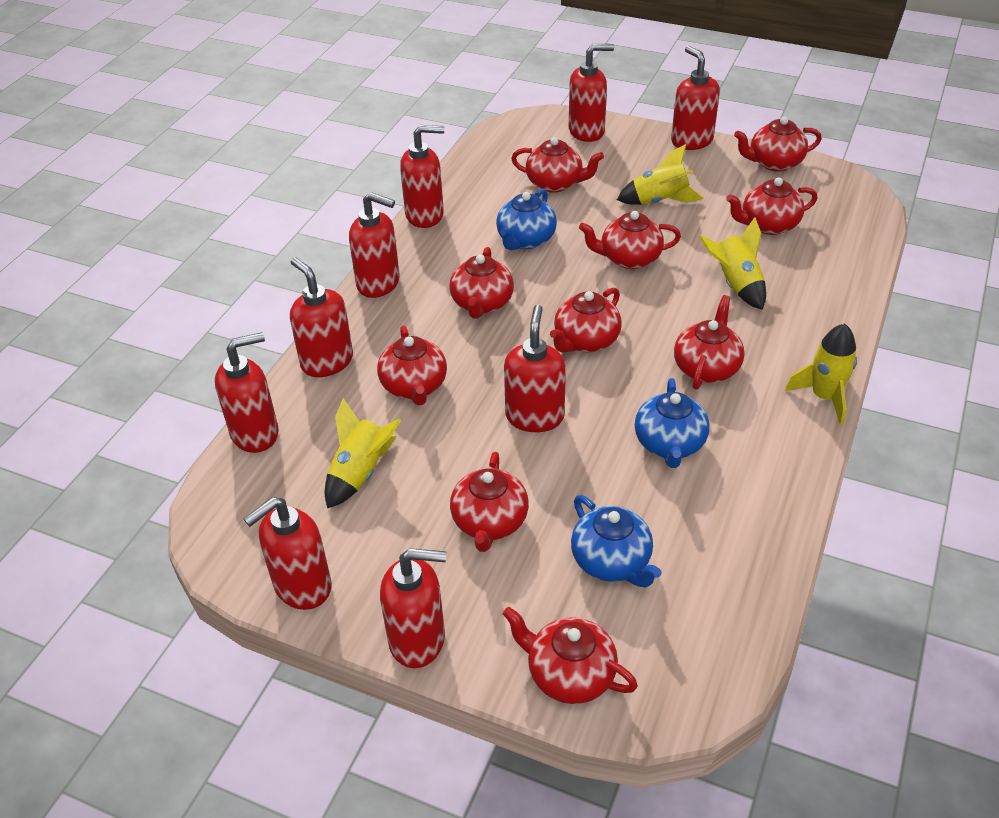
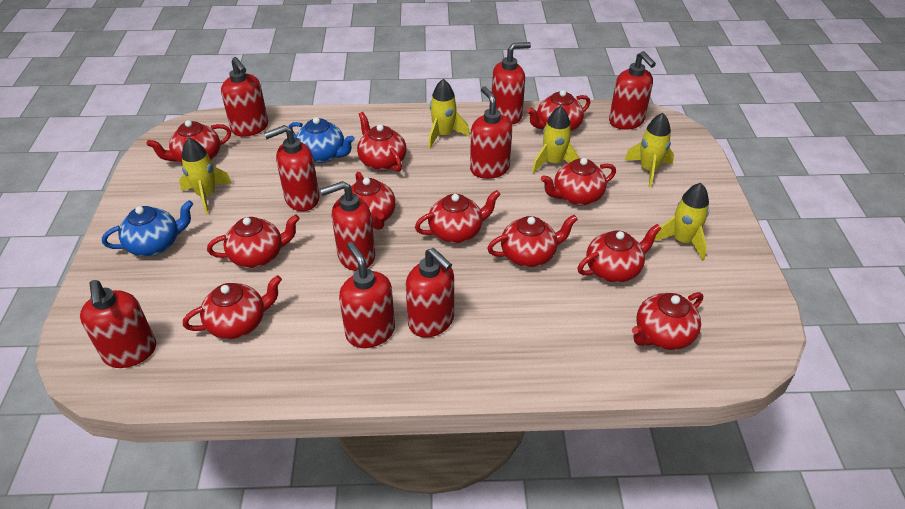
blue teapot: [496,189,557,250] [571,495,661,588] [635,378,710,468] = 3 -> [102,200,193,256] [289,117,355,163] = 2
red teapot: [377,326,447,406] [449,247,514,319] [450,452,529,552] [503,607,638,704] [511,137,604,193] [550,288,622,353] [579,211,681,269] [674,295,745,390] [726,177,817,235] [734,117,822,172] = 10 -> [146,120,231,163] [183,275,282,339] [207,214,300,268] [344,172,396,230] [357,112,407,172] [415,190,501,243] [487,215,578,267] [526,90,590,132] [541,158,616,206] [578,224,662,283] [632,292,703,350] = 11
yellow rocket: [325,398,401,508] [617,144,704,205] [699,217,766,310] [785,323,857,425] = 4 -> [179,138,232,214] [428,79,470,149] [532,106,580,173] [625,113,674,188] [654,183,709,260] = 5

